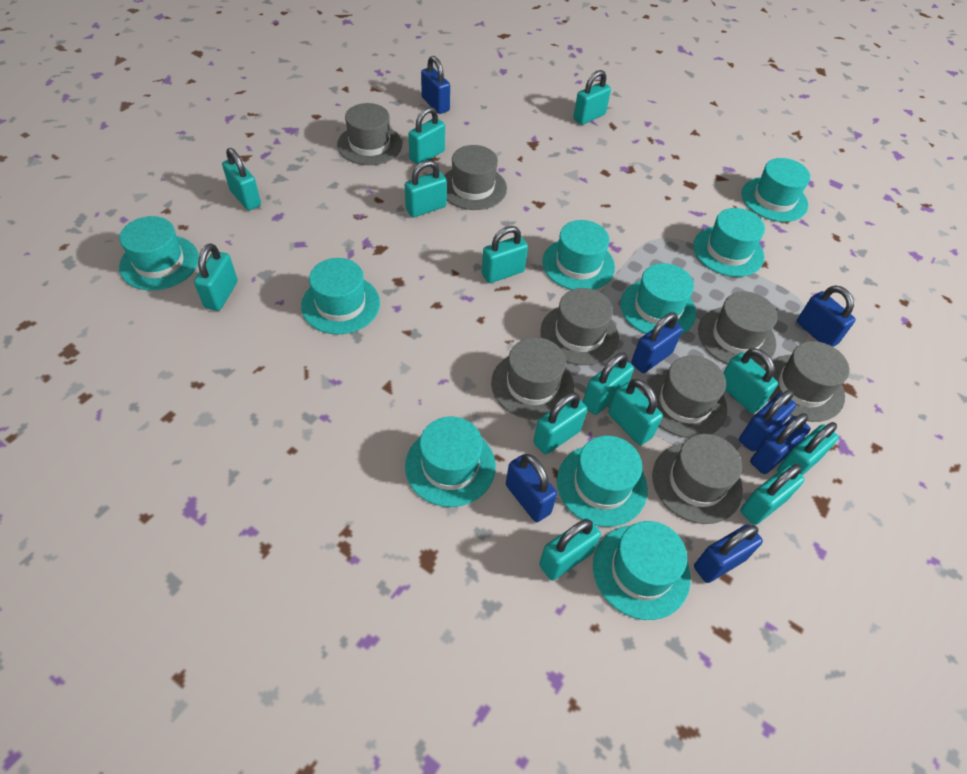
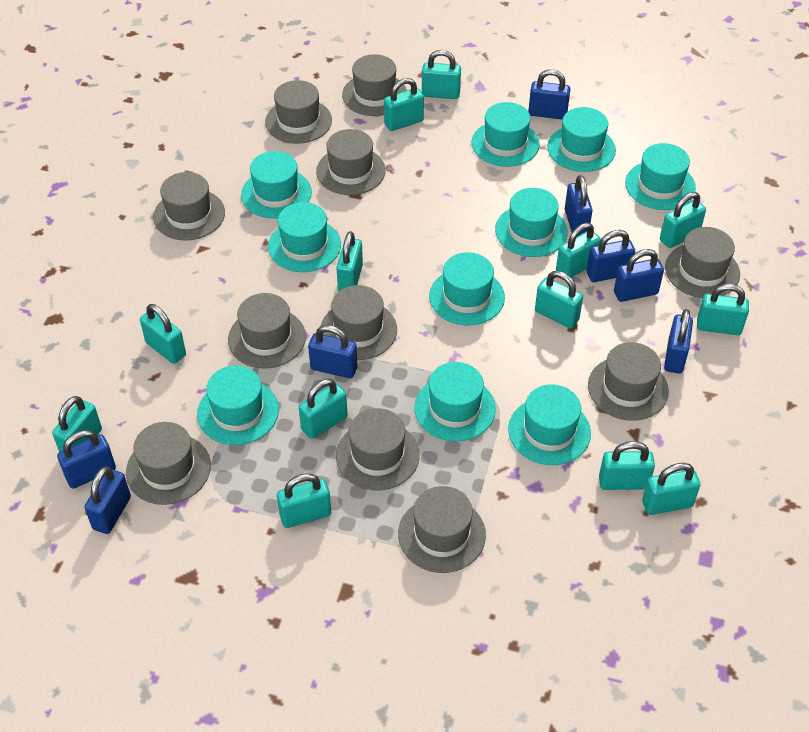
blue padlock: [421,56,450,114] [506,454,557,522] [631,313,683,373] [694,524,763,583] [739,390,796,451] [750,413,811,474] [797,285,856,347] = 7 -> [57,430,116,489] [84,466,131,534] [308,325,357,378] [528,69,570,120] [565,175,593,236] [586,230,635,282] [614,249,664,302] [664,309,693,374] = 8
grey hat: [337,103,402,165] [444,145,507,210] [491,337,574,420] [540,288,619,365] [644,355,727,438] [652,434,743,524] [698,292,777,366] [764,341,849,422] = 8 -> [126,422,211,505] [153,172,225,240] [228,293,306,368] [265,80,332,144] [316,129,386,195] [321,285,397,360] [336,408,420,490] [342,54,407,116] [398,486,486,573] [588,342,669,421] [665,227,740,298] = 11
turquoise hat: [119,216,199,290] [301,258,380,334] [405,416,496,507] [542,220,615,290] [557,436,648,527] [593,521,691,620] [620,263,696,334] [693,208,765,277] [742,158,810,222] = 9 -> [197,365,279,445] [241,151,312,218] [268,202,341,272] [414,362,496,441] [429,252,505,325] [472,102,540,167] [495,188,568,257] [508,385,591,465] [547,107,616,172] [625,143,696,210] = 10

